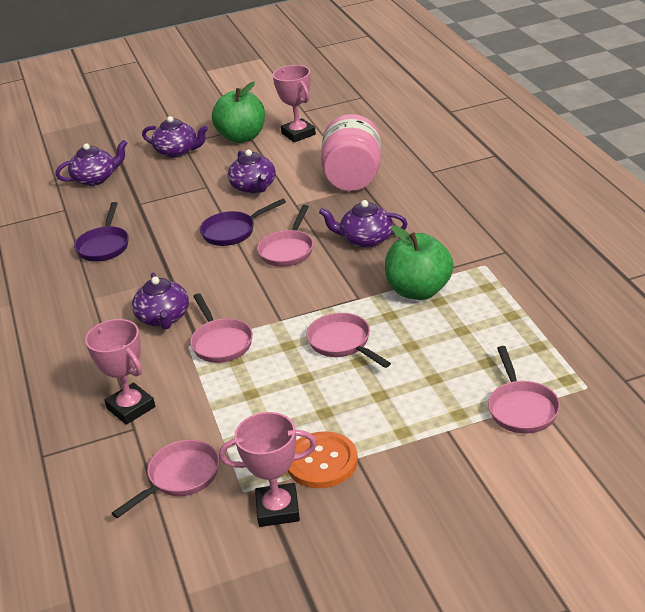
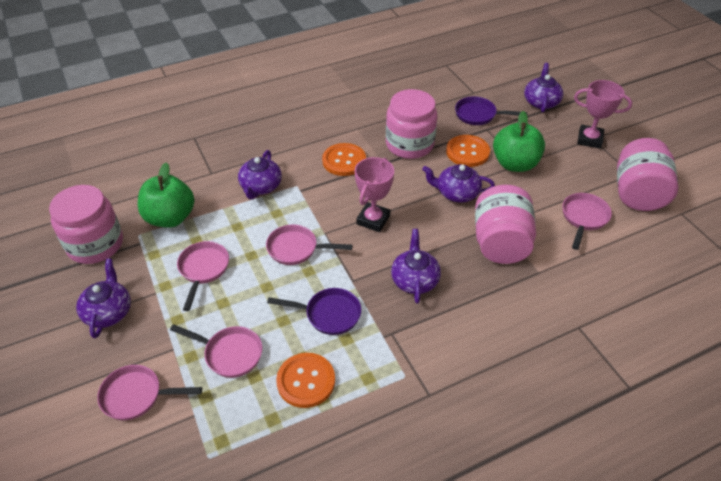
orange button: [288,431,358,488] = 1 -> [276,353,335,408] [322,143,366,176] [446,135,490,167] = 3
pink jar: [321,114,381,191] = 1 -> [49,185,123,264] [386,89,437,159] [475,185,536,264] [617,138,679,211] = 4
pink trophy: [85,319,155,425] [219,412,317,527] [273,65,316,142] = 3 -> [355,157,394,232] [574,80,632,149] = 2

